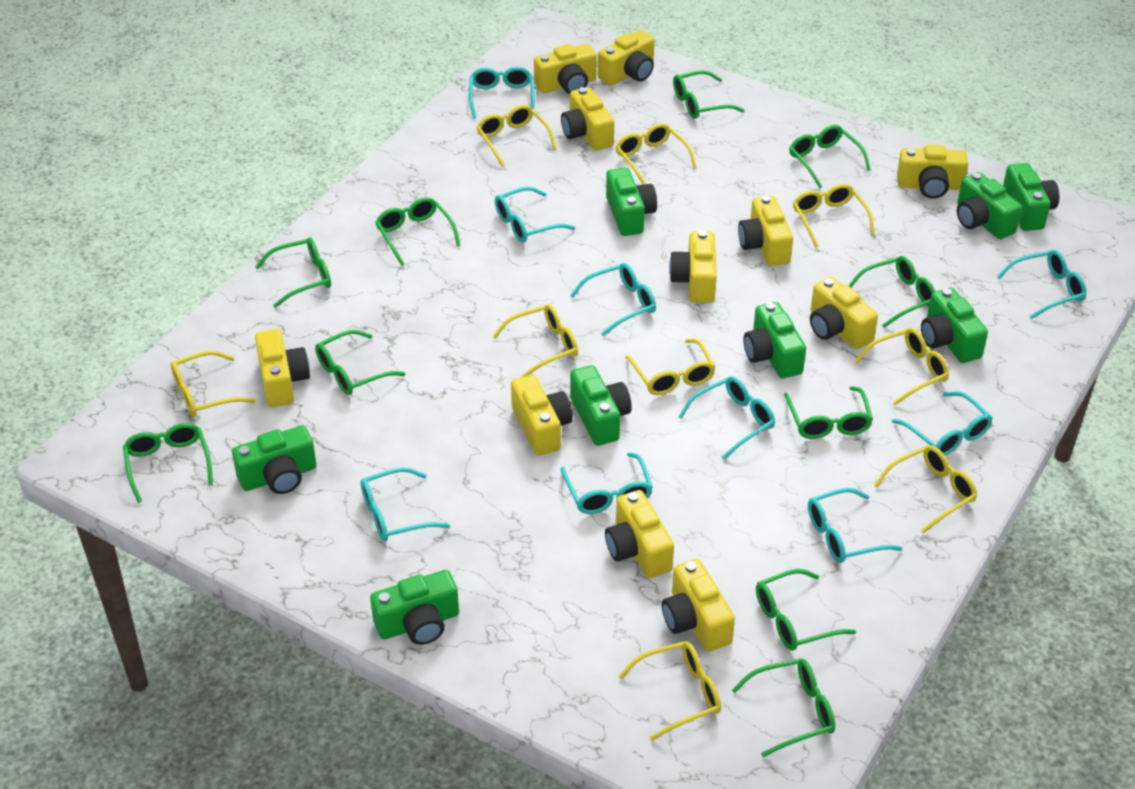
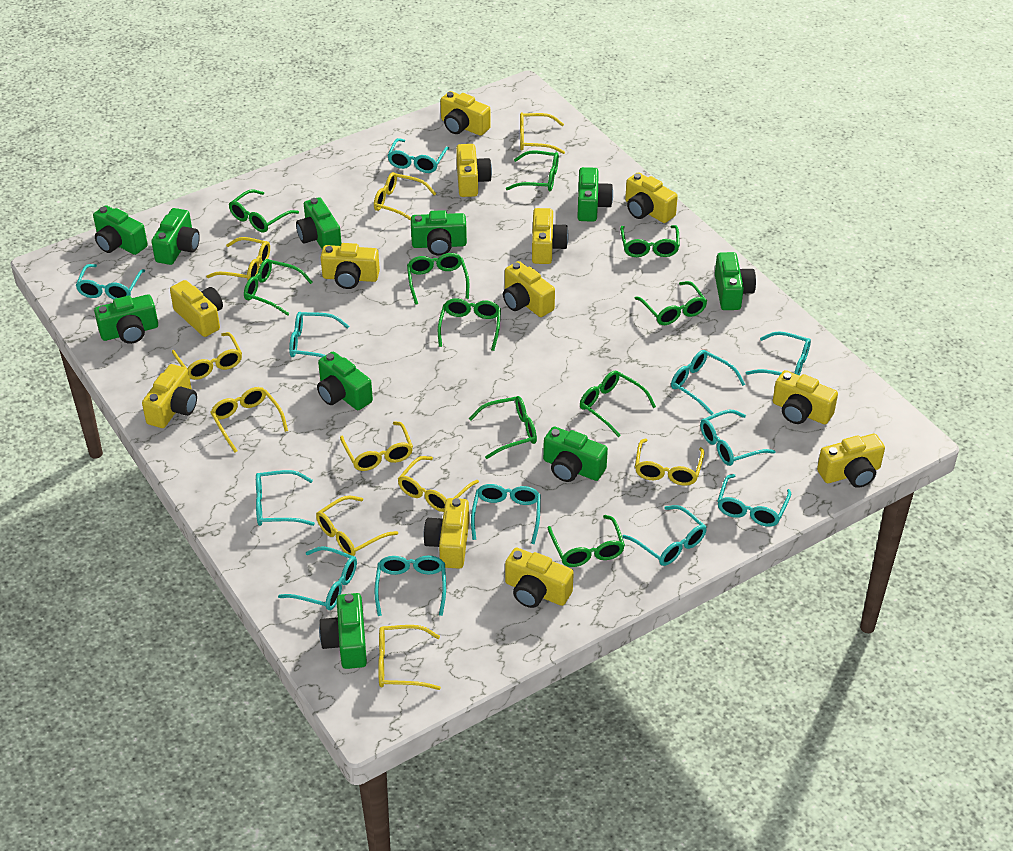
green camera: [232,425,316,494] [370,570,459,645] [570,365,632,446] [606,167,657,236] [743,302,806,378] [921,288,988,363] [957,172,1022,239] [1003,163,1059,231] = 8 -> [93,205,148,255] [94,294,158,344] [151,208,200,265] [296,197,342,249] [317,352,373,410] [319,593,367,669] [411,210,467,256] [543,427,608,482] [577,167,613,222] [715,252,756,310] = 10
turquoise glasses: [360,467,450,542] [469,67,535,118] [495,186,575,242] [560,452,653,514] [570,263,656,336] [678,376,775,460] [808,488,903,563] [892,391,993,456] [997,250,1087,319] = 9 -> [76,264,145,300] [256,470,315,526] [278,546,357,610] [289,312,349,357] [374,556,446,616] [387,138,449,173] [471,484,541,544] [622,505,707,566] [671,350,745,415] [700,410,776,466] [717,474,791,527] [746,331,811,376] = 12
yellow camera: [255,329,310,407] [511,375,573,456] [534,44,597,94] [561,87,614,151] [598,30,654,86] [605,490,674,578] [662,559,735,652] [669,230,717,303] [738,196,793,266] [810,277,878,349] [897,145,968,199] = 11 -> [142,364,197,428] [170,280,223,337] [321,243,380,289] [424,498,469,569] [440,91,491,136] [456,144,492,197] [503,261,555,317] [505,548,574,608] [532,208,569,264] [625,172,678,223] [773,370,838,424] [817,434,885,488] = 12
yellow glasses: [171,351,256,417] [477,105,557,168] [492,304,578,378] [615,123,697,185] [618,641,721,741] [625,339,716,395] [793,184,875,248] [855,328,949,406] [874,445,977,534] = 9 -> [172,332,242,380] [206,237,270,280] [210,387,288,453] [316,495,398,556] [340,421,413,471] [374,172,436,221] [378,625,441,690] [398,456,479,512] [520,112,565,154] [635,439,704,486] = 10

